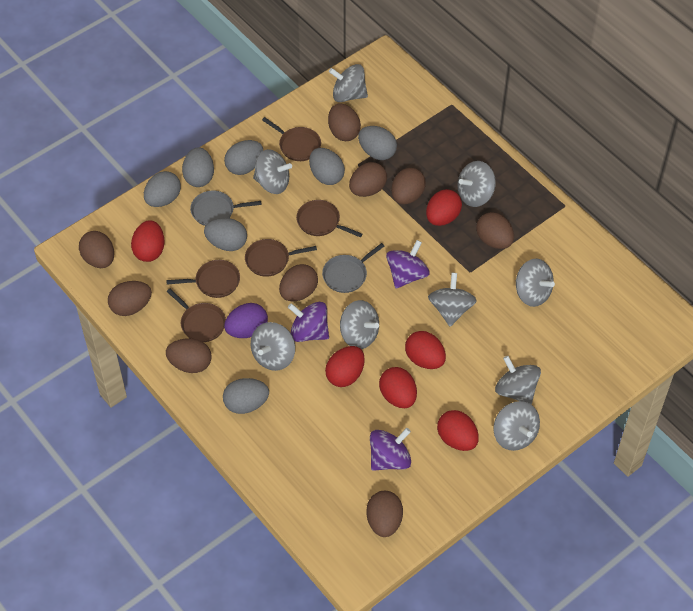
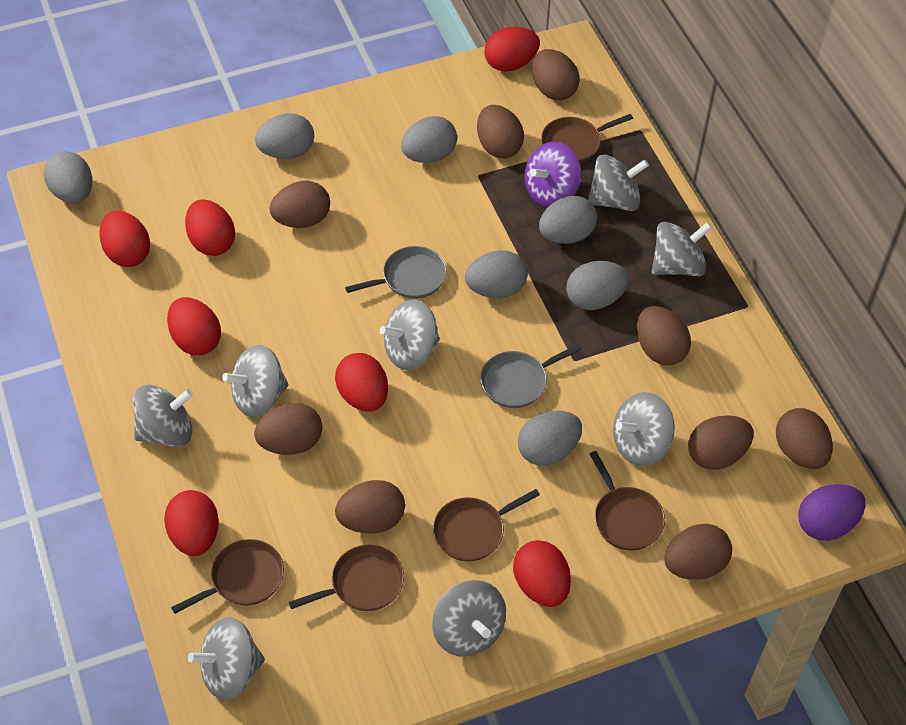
grey spinning top: [251,322,295,371] [253,149,292,194] [329,64,368,102] [340,300,379,349] [428,273,477,327] [457,161,496,207] [493,401,540,451] [495,356,541,404] [516,258,555,307] = 9 -> [133,385,193,447] [188,617,265,700] [222,345,289,417] [380,299,440,370] [432,580,506,657] [588,154,649,211] [613,392,675,466] [652,222,712,276] = 8
purple spinning top: [288,302,329,342] [370,428,411,471] [386,240,430,289] = 3 -> [524,142,581,208] = 1
red egg: [131,221,165,262] [325,346,365,387] [379,367,417,408] [405,331,446,369] [426,189,462,226] [437,410,479,451] = 6 -> [99,210,150,267] [164,490,219,556] [167,297,221,356] [185,199,235,256] [335,353,388,412] [484,27,540,72] [513,540,571,607] = 7

